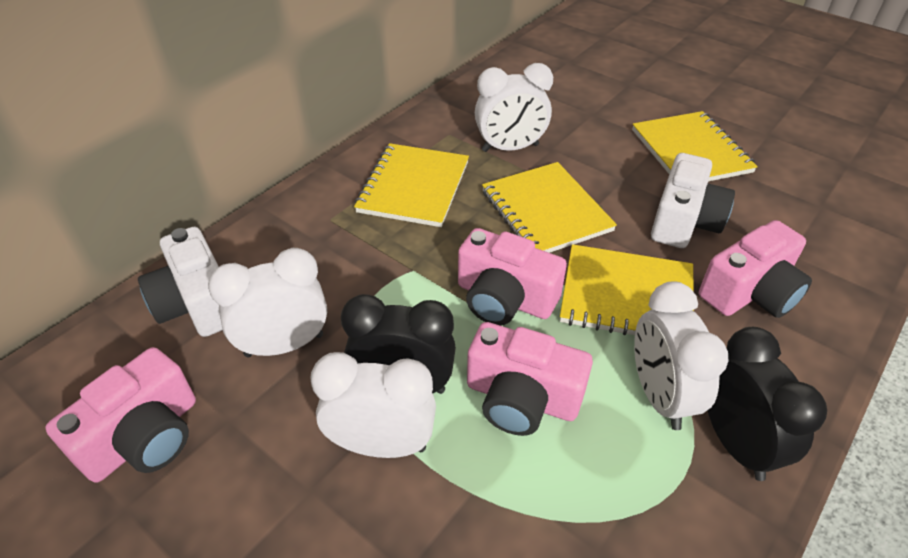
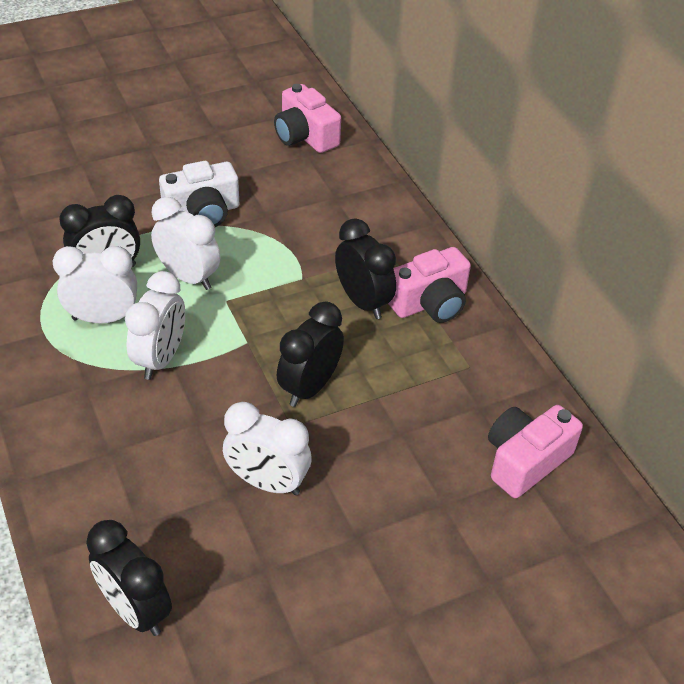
black clock: [341,294,456,394] [707,327,827,481] = 2 -> [59,195,140,267] [86,520,172,636] [277,302,344,407] [335,218,396,319] = 4
pink camera: [45,347,196,483] [458,228,567,326] [467,322,593,436] [699,220,812,318] = 4 -> [274,84,341,153] [388,247,471,323] [488,405,583,498] = 3
white camera: [138,227,222,337] [651,153,735,248] = 2 -> [159,161,239,227] = 1
yellow notebook: [354,143,469,227] [482,162,617,253] [560,244,694,335] [632,111,758,181] = 4 -> none = 0

